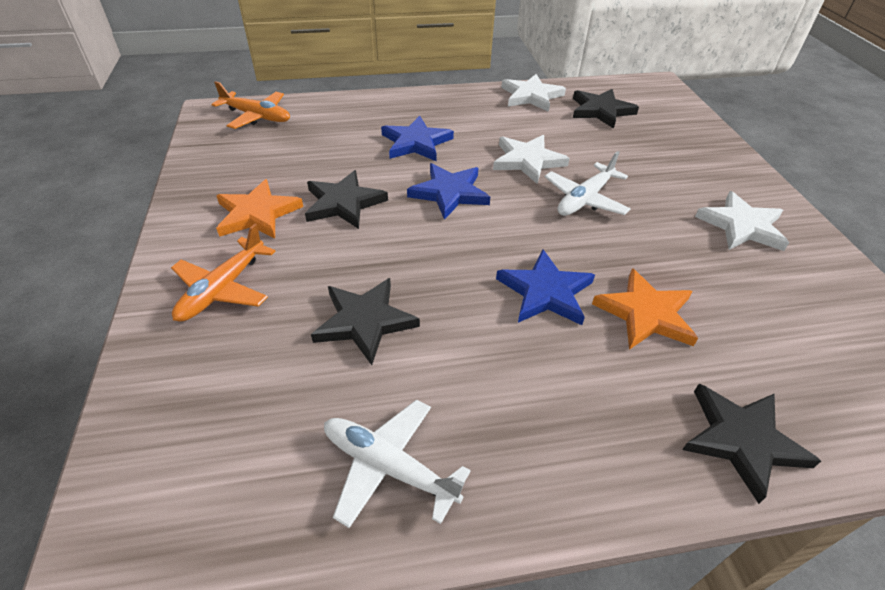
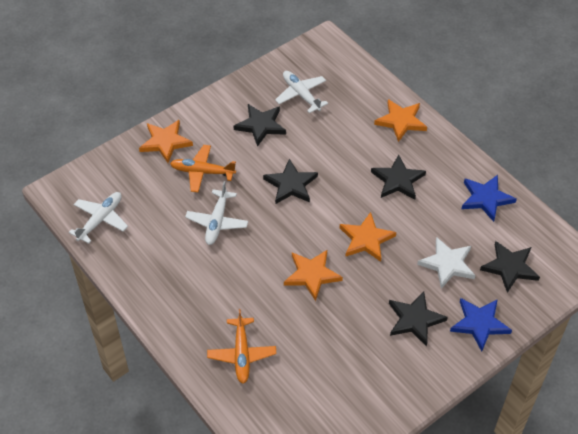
black star: [305,170,388,229] [311,278,420,365] [573,89,639,129] [682,384,821,504] = 4 -> [234,104,286,147] [263,159,318,204] [371,155,426,200] [389,291,448,347] [480,241,540,293] = 5
blue star: [381,116,454,161] [407,163,490,220] [496,250,595,325] = 3 -> [450,298,512,351] [462,175,517,222] = 2
orange star: [216,179,303,239] [592,268,698,350] = 2 -> [139,120,193,163] [284,250,343,301] [340,212,396,262] [374,99,427,142] = 4
white plane: [324,399,471,528] [544,151,631,216] = 2 -> [69,192,128,244] [185,181,248,245] [275,71,328,113] = 3
white star: [493,135,570,184] [501,74,566,112] [695,191,789,251] = 3 -> [417,237,476,289] = 1

